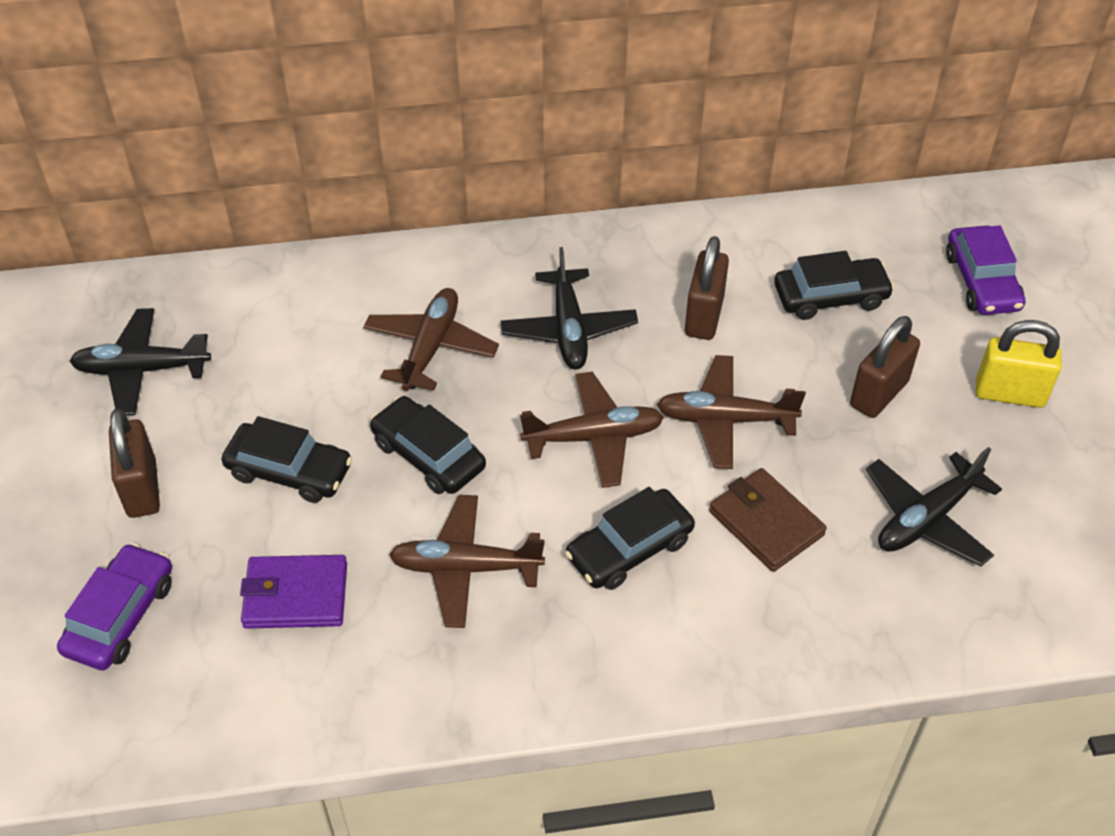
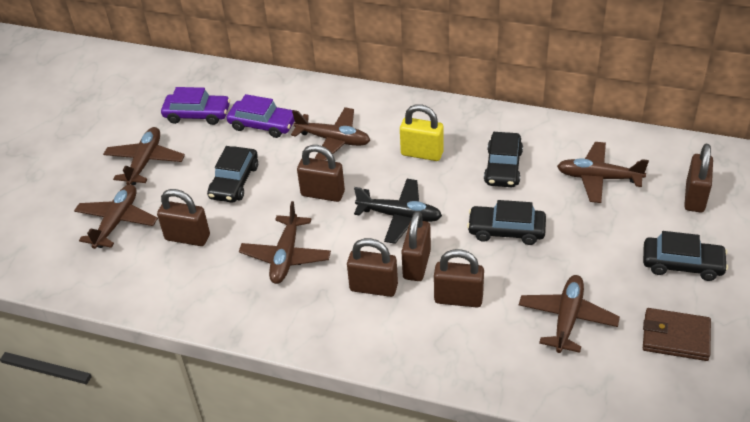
black plane: [70,308,211,416] [501,247,638,370] [866,447,1002,566] = 3 -> [354,179,442,244] = 1
brown padlock: [109,409,160,518] [685,236,729,340] [850,316,920,418] = 3 -> [157,189,210,246] [297,145,345,202] [347,238,398,297] [401,211,431,281] [434,249,484,307] [684,144,713,212] = 6
brown plane: [363,288,499,391] [389,495,545,628] [520,372,664,488] [657,355,806,469] = 4 -> [74,184,158,249] [103,127,185,185] [239,201,331,284] [291,107,370,160] [519,275,620,353] [557,142,649,203] = 6
purple wallet: [240,555,347,629] = 1 -> none = 0

